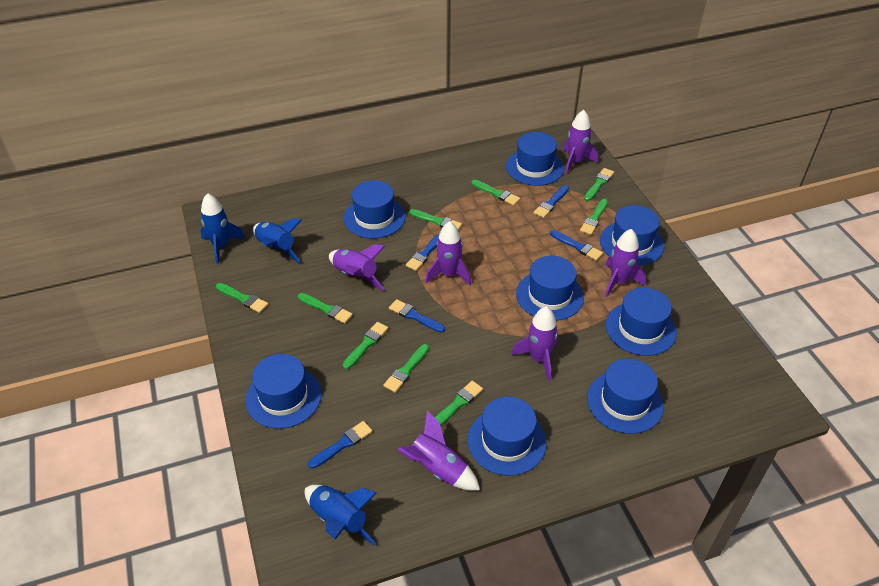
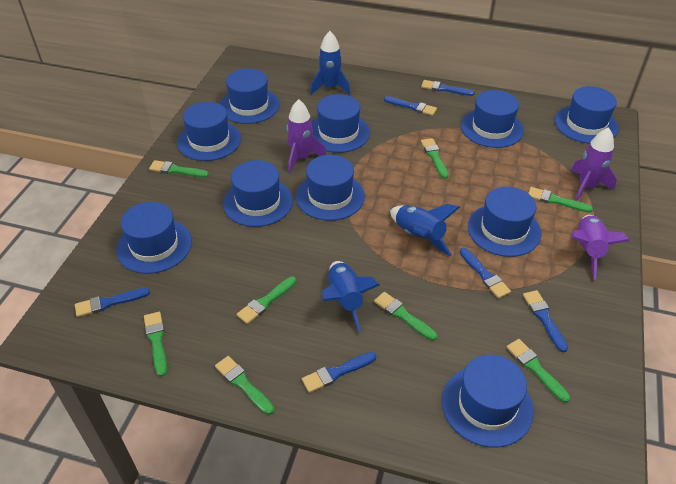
blue brush: [308,421,373,469] [389,299,445,333] [406,233,440,271] [534,185,569,218] [550,230,603,261] = 5 -> [75,288,150,317] [302,352,376,393] [384,96,437,116] [421,80,475,96] [460,248,511,298] [523,290,568,352] = 6
blue hat: [245,354,322,429] [344,180,405,239] [468,397,547,476] [506,132,564,186] [516,256,584,321] [587,358,664,434] [600,205,664,266] [605,287,677,356] = 8 -> [116,202,192,274] [177,102,241,161] [220,69,280,124] [223,160,293,227] [296,155,365,221] [312,94,370,153] [442,355,534,447] [461,90,524,148] [468,187,541,257] [555,86,619,144] = 10
green brush: [216,283,268,313] [298,293,353,324] [342,322,388,369] [383,344,429,392] [409,209,462,230] [435,381,483,426] [471,180,520,206] [580,199,608,235] [584,168,614,201] = 9 -> [144,312,167,377] [149,160,209,178] [215,356,274,415] [237,276,297,324] [374,292,437,341] [421,138,449,179] [506,339,570,403] [528,187,593,213] = 8
purple rocket: [329,244,385,290] [398,410,480,491] [426,221,471,285] [511,306,558,381] [563,110,598,174] [605,229,646,297] = 6 -> [286,99,326,173] [571,127,617,201] [572,215,630,280] = 3

